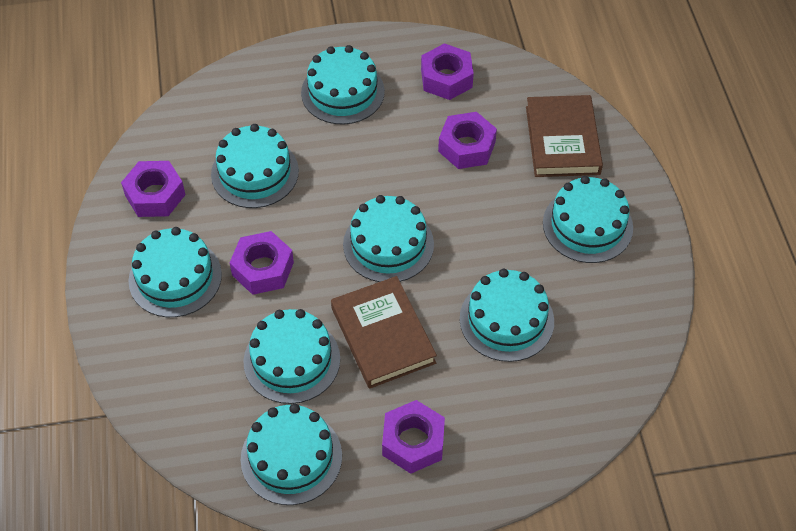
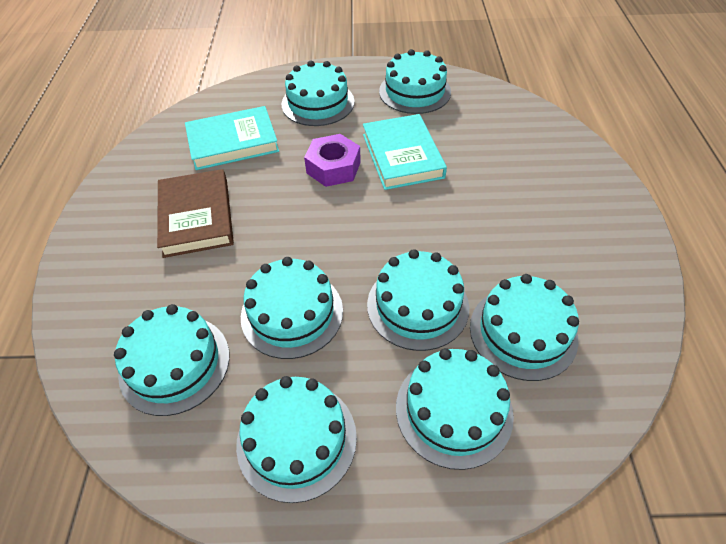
brown book: [331,276,437,389] [526,95,603,177] = 2 -> [157,169,234,258] = 1
purple nut: [121,161,186,217] [230,231,294,295] [382,400,445,474] [421,43,474,100] [438,112,497,169] = 5 -> [304,134,361,187] = 1
turquoise book: none = 0 -> [185,106,279,170] [363,114,447,190] = 2

